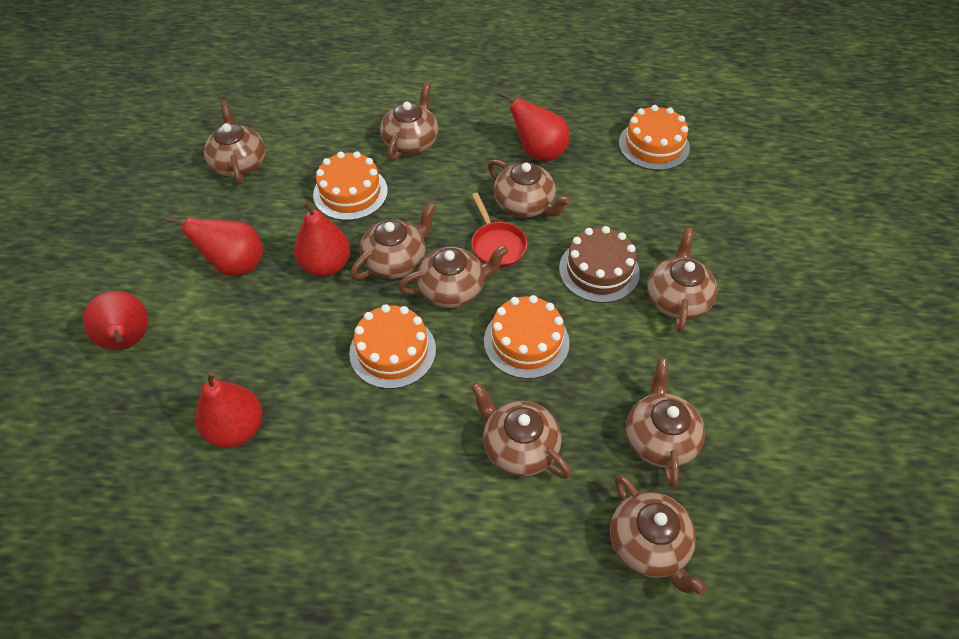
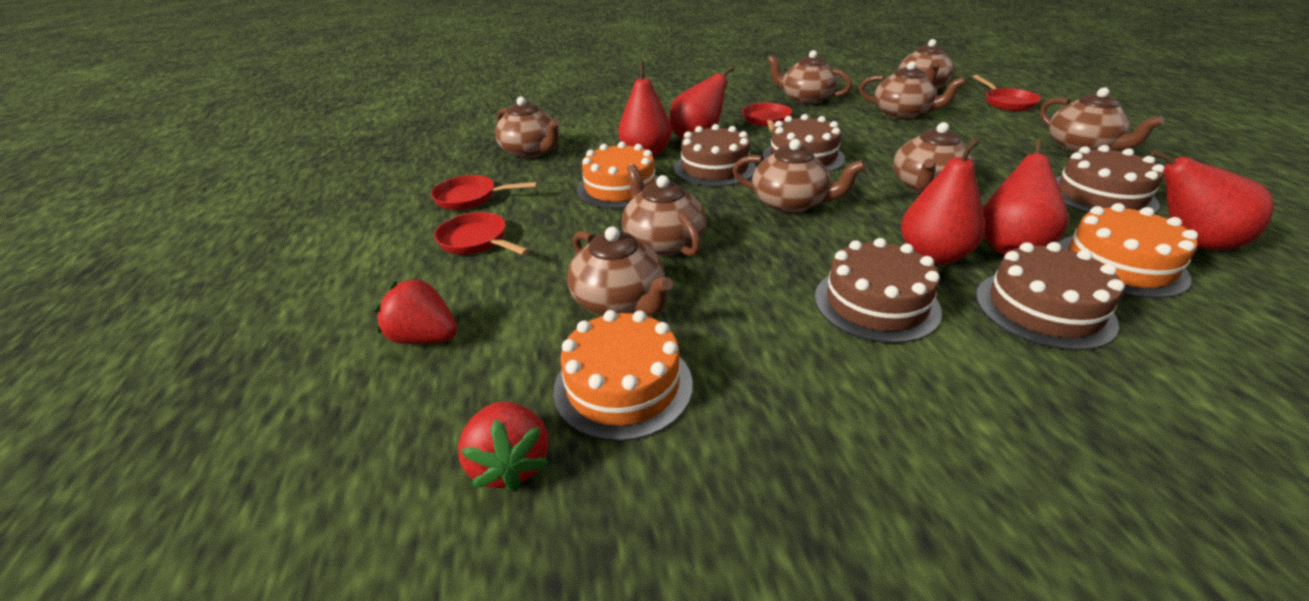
brown cake: [559,226,640,303] = 1 -> [674,124,756,187] [763,114,845,172] [815,238,942,343] [976,242,1124,351] [1055,145,1164,214] = 5
orange cake: [313,151,388,221] [349,304,436,389] [484,295,570,379] [619,105,690,170] = 4 -> [553,310,693,441] [577,142,658,209] [1059,203,1198,298] = 3
red pan: [471,193,528,268] = 1 -> [431,175,538,210] [434,212,530,255] [742,103,792,132] [973,75,1041,111] = 4
red strawberry: none = 0 -> [375,278,457,344] [458,401,549,492] = 2

